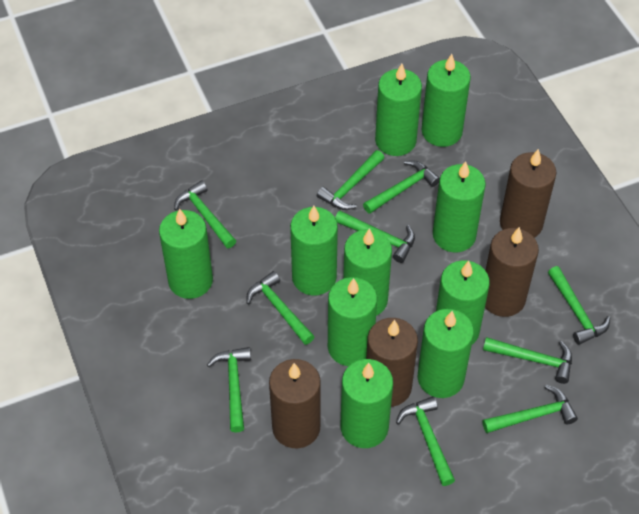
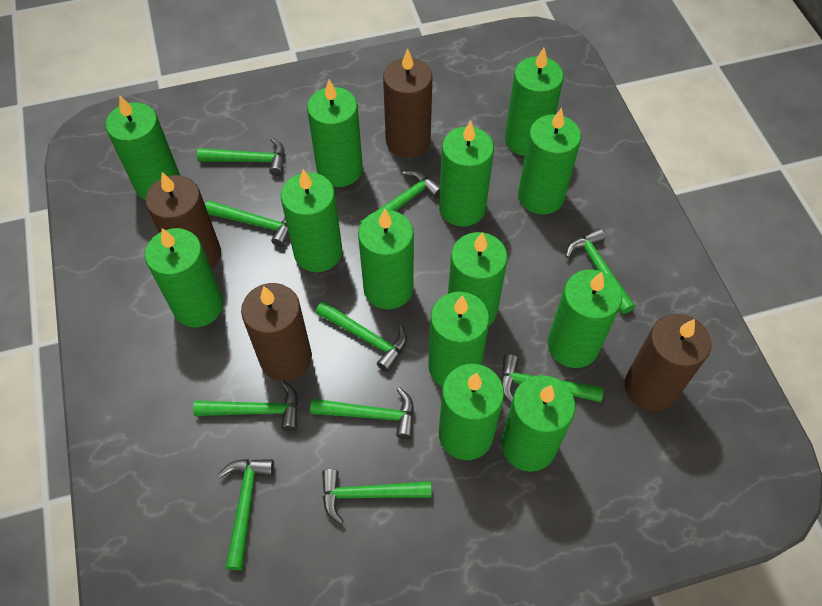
green candle: [159,208,213,299] [290,206,338,296] [328,277,377,366] [341,359,393,448] [343,228,392,316] [375,64,422,156] [417,309,474,398] [421,54,471,147] [433,161,486,252] [436,260,490,345] = 10 -> [105,95,180,200] [145,228,223,327] [281,169,342,272] [307,80,363,187] [358,209,414,309] [428,292,490,387] [439,120,494,227] [439,364,504,460] [448,232,508,326] [501,375,575,472] [505,48,564,156] [518,108,581,215] [548,269,622,368] = 13

